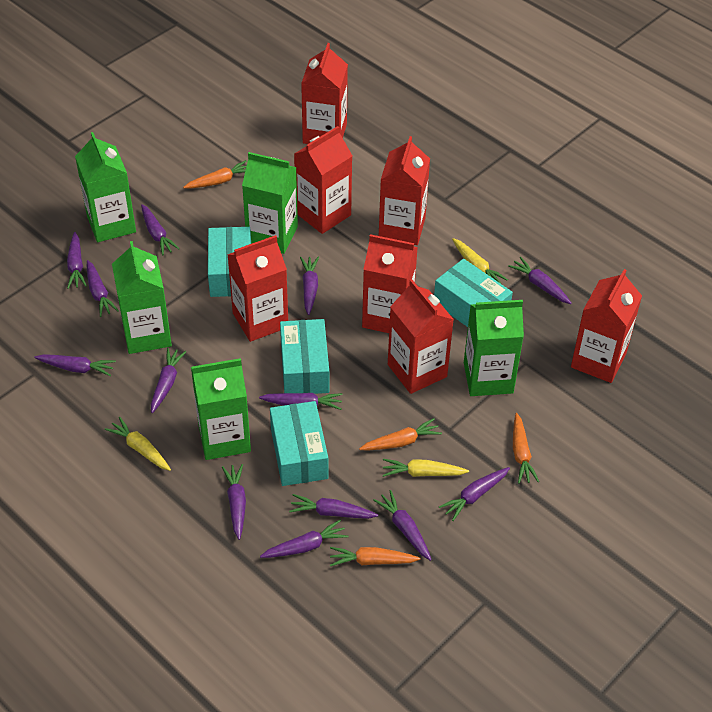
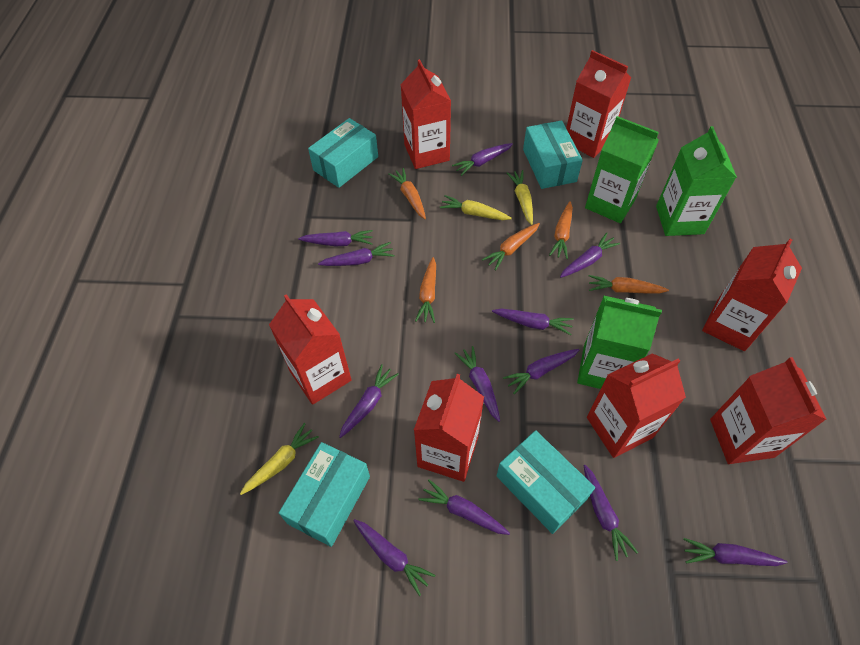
green carton: [75,132,136,242] [112,241,172,354] [191,358,251,460] [242,152,298,254] [464,300,524,396] = 5 -> [577,296,662,389] [585,116,659,223] [656,126,737,236] = 3
orange carrot: [183,160,247,188] [330,547,421,566] [359,418,442,450] [513,413,539,484] = 4 -> [388,168,426,219] [415,257,436,323] [482,223,540,271] [549,201,573,259] [589,275,669,294] = 5
purple carrot: [34,354,116,376] [67,232,87,289] [87,260,119,317] [141,204,180,255] [151,348,186,413] [222,464,246,540] [259,393,342,410] [260,520,349,558] [289,494,378,519] [300,257,319,315] [373,490,432,561] [439,467,510,521] [508,257,572,304] = 13 -> [298,230,373,246] [318,242,395,266] [339,364,399,438] [353,519,435,596] [418,479,510,535] [452,143,513,176] [454,346,500,422] [492,309,574,335] [503,349,579,394] [560,233,620,278] [583,465,638,561] [683,538,788,566] = 12

